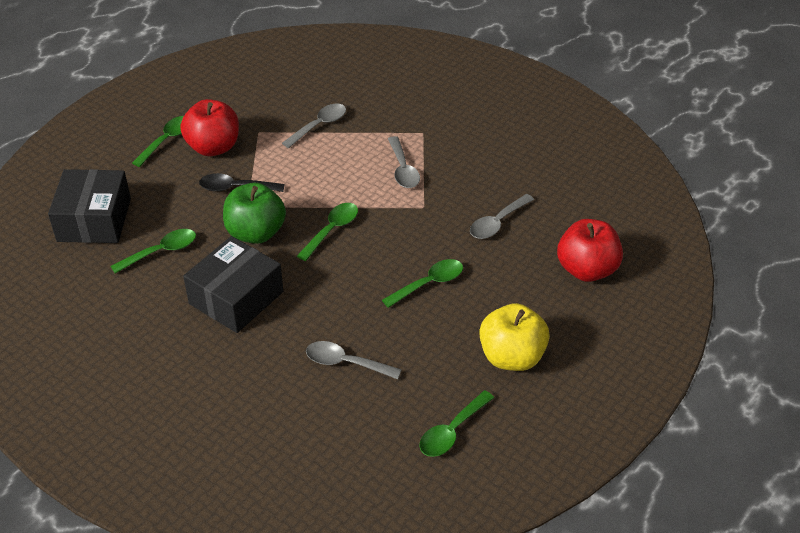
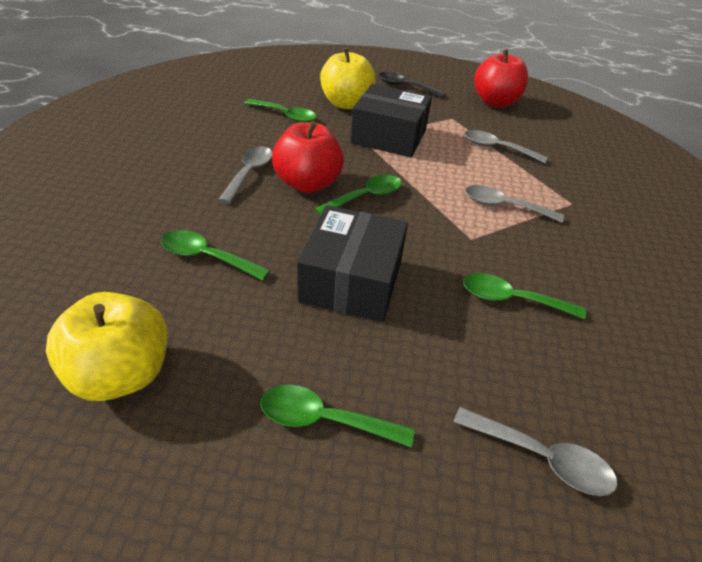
green apple: [223,183,286,244] = 1 -> none = 0
yellow apple: [479,303,550,371] = 1 -> [46,292,167,401] [320,48,376,109] = 2

